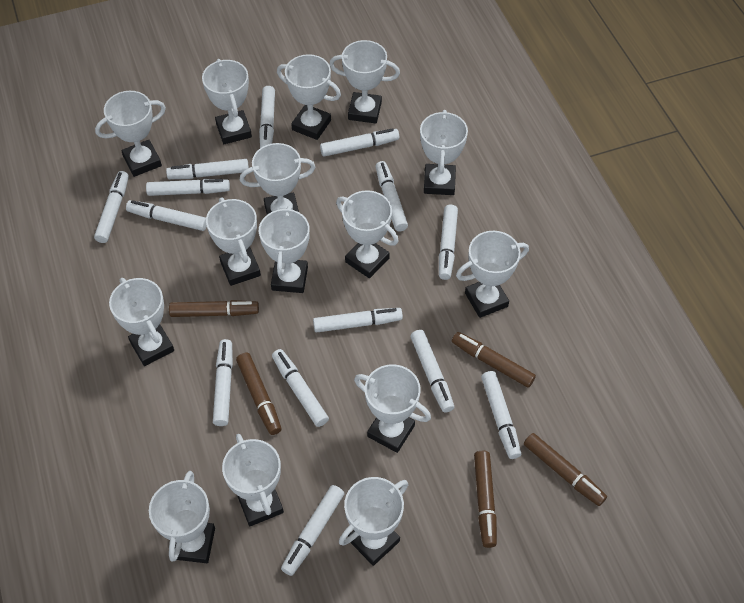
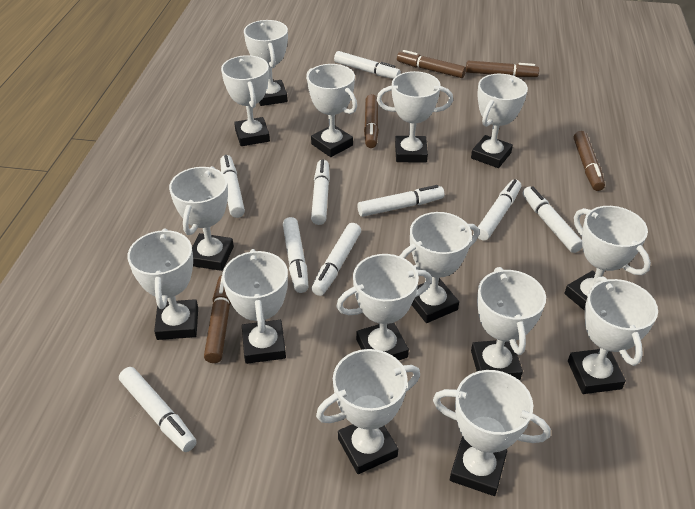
white marker: [94,171,129,243] [126,200,207,231] [146,179,230,196] [166,159,249,179] [213,339,233,426] [259,86,275,148] [272,349,329,427] [281,485,344,576] [313,308,403,333] [320,128,399,157] [375,161,408,231] [410,330,454,413] [439,204,458,280] [481,371,521,459] = 14 -> [119,367,197,452] [220,155,245,218] [283,217,308,293] [311,160,330,225] [312,223,361,296] [334,51,401,79] [357,185,444,217] [478,179,521,241] [522,186,582,253] = 9

